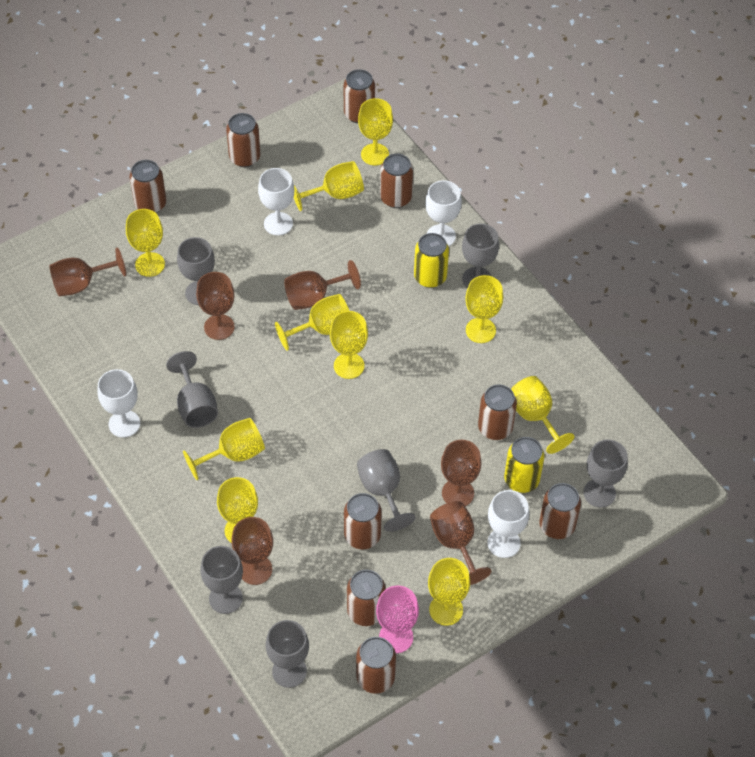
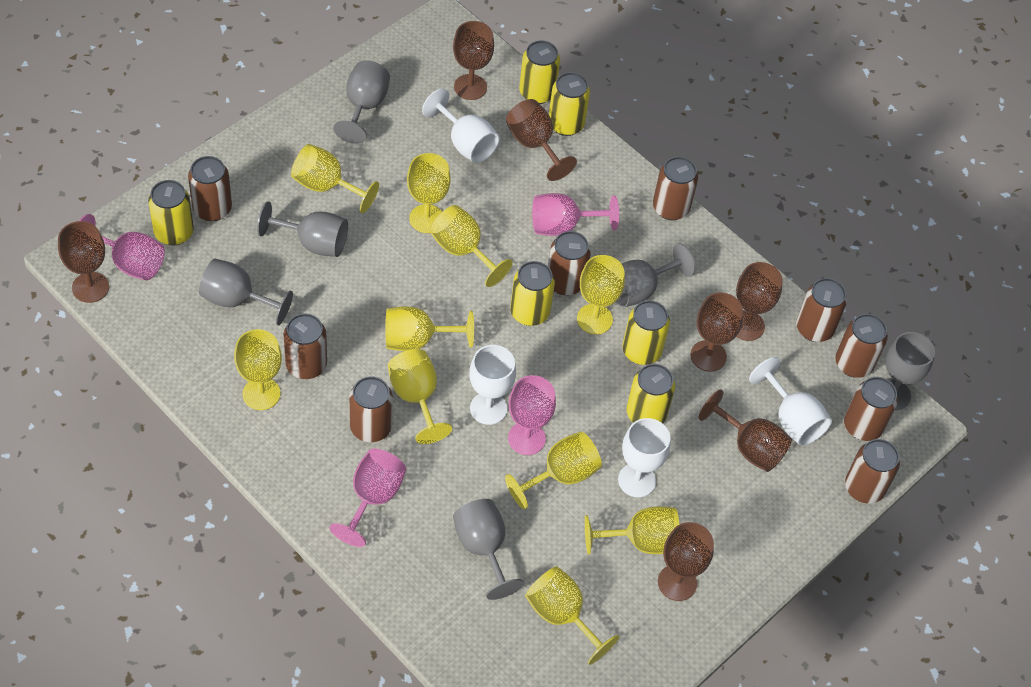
brown goblet: [49,247,126,296] [196,272,235,340] [231,517,273,585] [284,260,361,310] [430,501,491,585] [441,440,482,506] = 6 -> [58,221,109,303] [453,21,494,100] [506,99,577,181] [658,522,714,601] [690,293,743,372] [699,389,792,472] [736,262,783,341] = 7
grey goblet: [166,351,218,428] [177,237,215,305] [200,546,243,614] [266,620,309,688] [357,449,415,532] [462,223,499,288] [583,440,628,508] = 7 -> [199,259,293,325] [257,201,348,257] [333,60,390,144] [453,499,524,600] [616,243,695,307] [886,332,935,410] = 6
pink goblet: [376,586,419,653] = 1 -> [79,214,165,280] [329,449,406,547] [508,375,556,455] [532,193,619,236] = 4
yellow can: [414,233,449,288] [504,437,545,493] = 2 -> [148,180,194,246] [510,261,555,326] [519,40,560,104] [549,72,590,136] [623,300,670,365] [627,364,675,423] = 6

